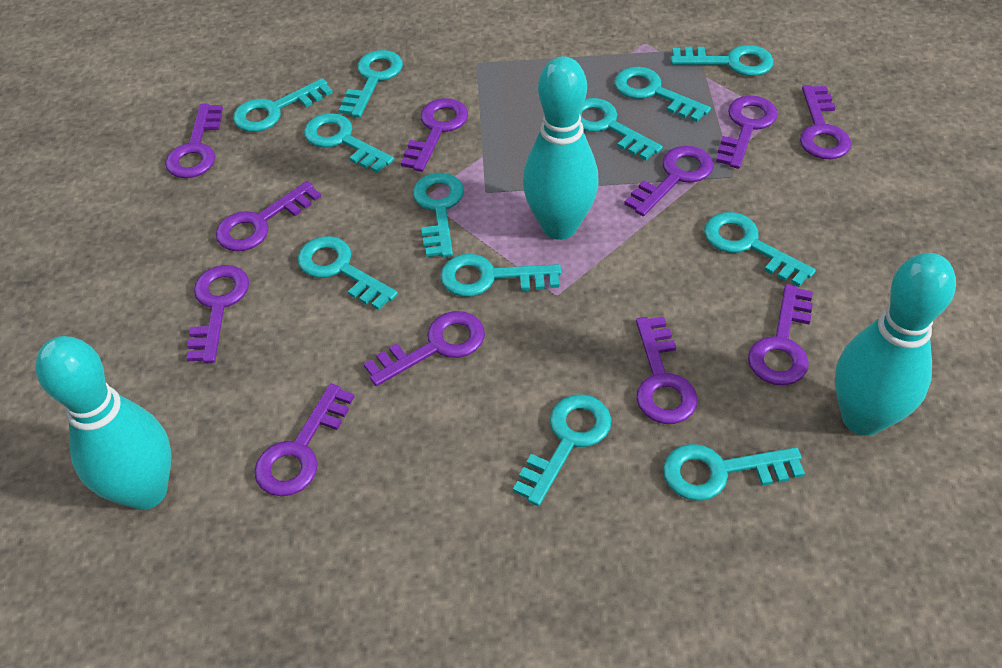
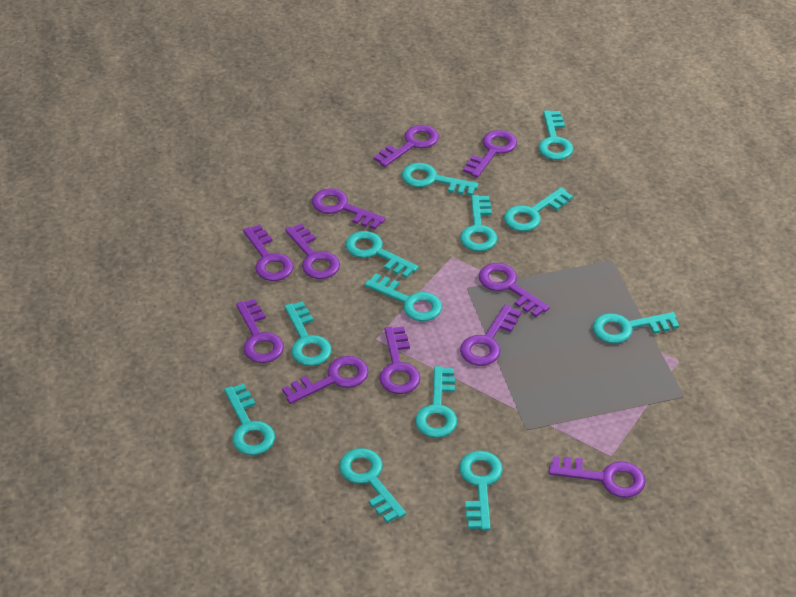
turquoise bowling pin: [36,336,171,510] [523,56,599,240] [835,253,956,436] = 3 -> none = 0

